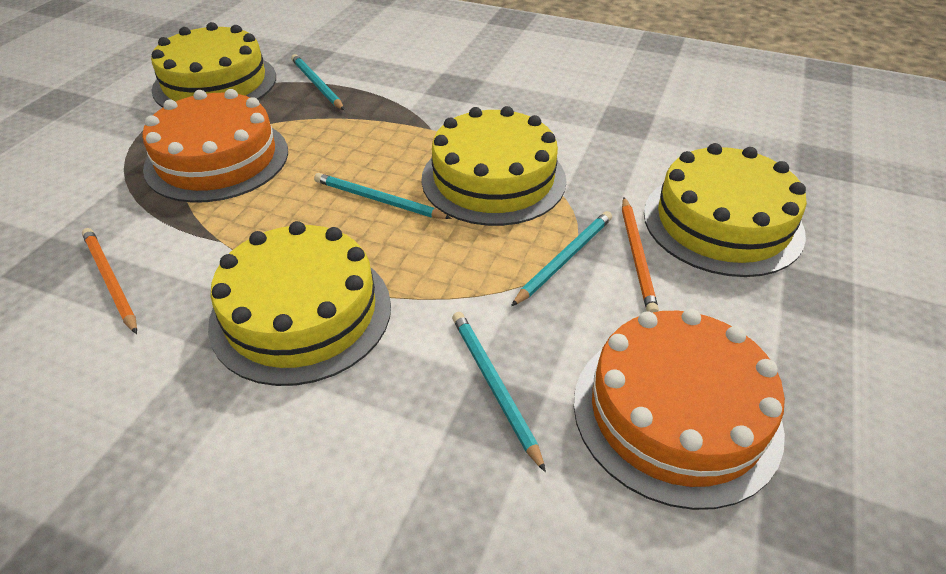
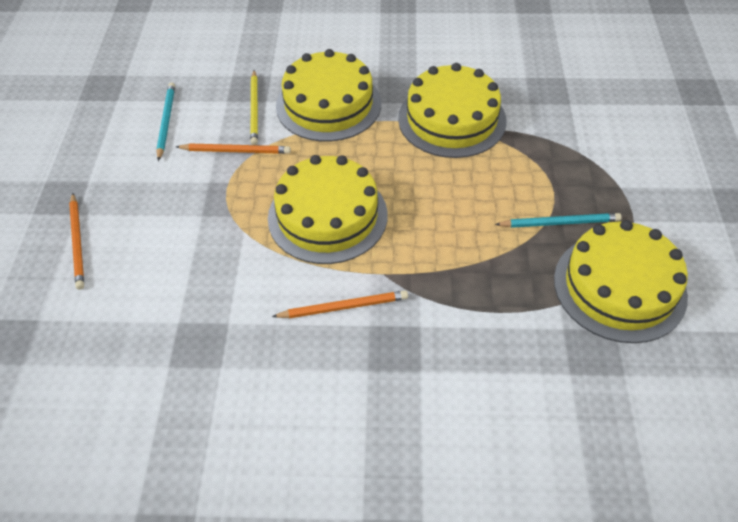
orange cake: [142,89,288,203] [574,309,785,510] = 2 -> none = 0
orange pencil: [82,228,137,334] [622,197,659,312] = 2 -> [69,193,84,290] [176,144,291,154] [272,290,408,318] = 3
turquoise pencil: [291,54,344,110] [314,173,452,219] [452,312,546,472] [511,211,612,306] = 4 -> [156,82,175,161] [495,213,622,228] = 2
yellow pencil: none = 0 -> [250,70,258,145] = 1

